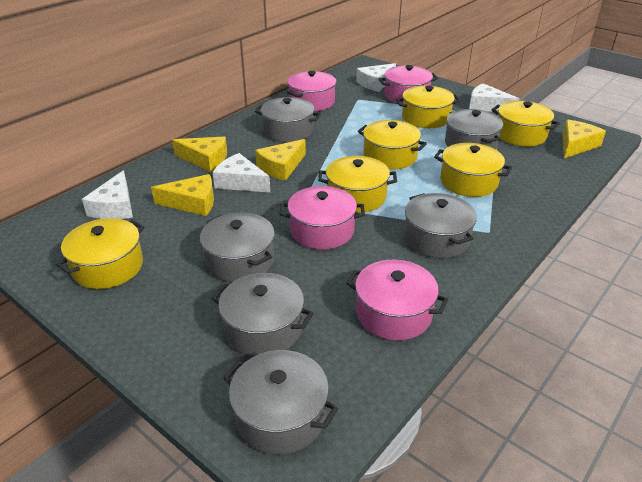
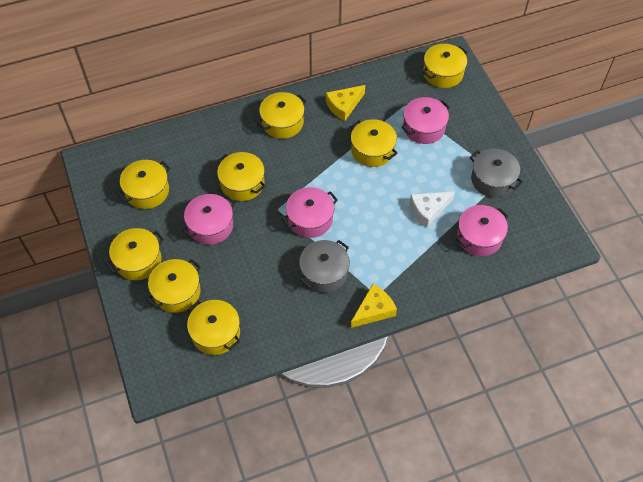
grey pot: [200,213,275,282] [212,273,314,356] [223,350,338,455] [255,97,321,142] [404,193,477,258] [445,109,503,149] = 6 -> [299,240,350,293] [470,148,523,197] = 2
white cheese: [82,170,133,219] [213,153,271,193] [356,63,396,92] [469,84,519,112] = 4 -> [410,192,455,228] = 1
yellow cheese: [151,174,214,216] [172,137,227,172] [255,139,306,181] [562,120,606,158] = 4 -> [326,85,365,121] [351,284,397,328] = 2
yellow pot: [56,218,145,289] [318,156,397,213] [358,120,427,169] [396,85,460,128] [434,143,512,197] [491,101,560,146] = 6 -> [106,228,164,280] [117,160,170,209] [147,259,201,313] [187,300,240,355] [217,152,266,201] [257,92,307,139] [350,119,398,167] [422,44,468,88] = 8

